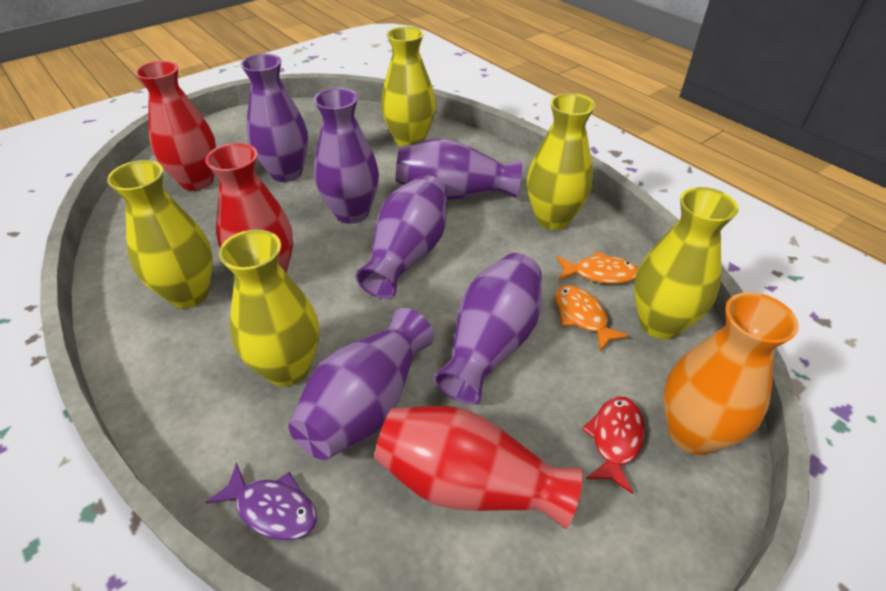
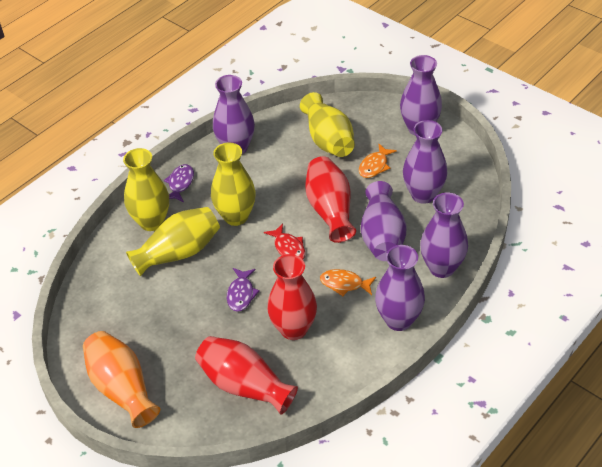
purple fish: [206,463,317,541] = 1 -> [164,164,194,202] [227,268,260,312] = 2
yellow vase: [107,160,213,308] [218,229,319,387] [381,26,436,147] [527,93,595,230] [634,187,739,339] = 5 -> [123,148,169,231] [126,207,220,277] [211,143,256,226] [300,92,355,157] = 4

